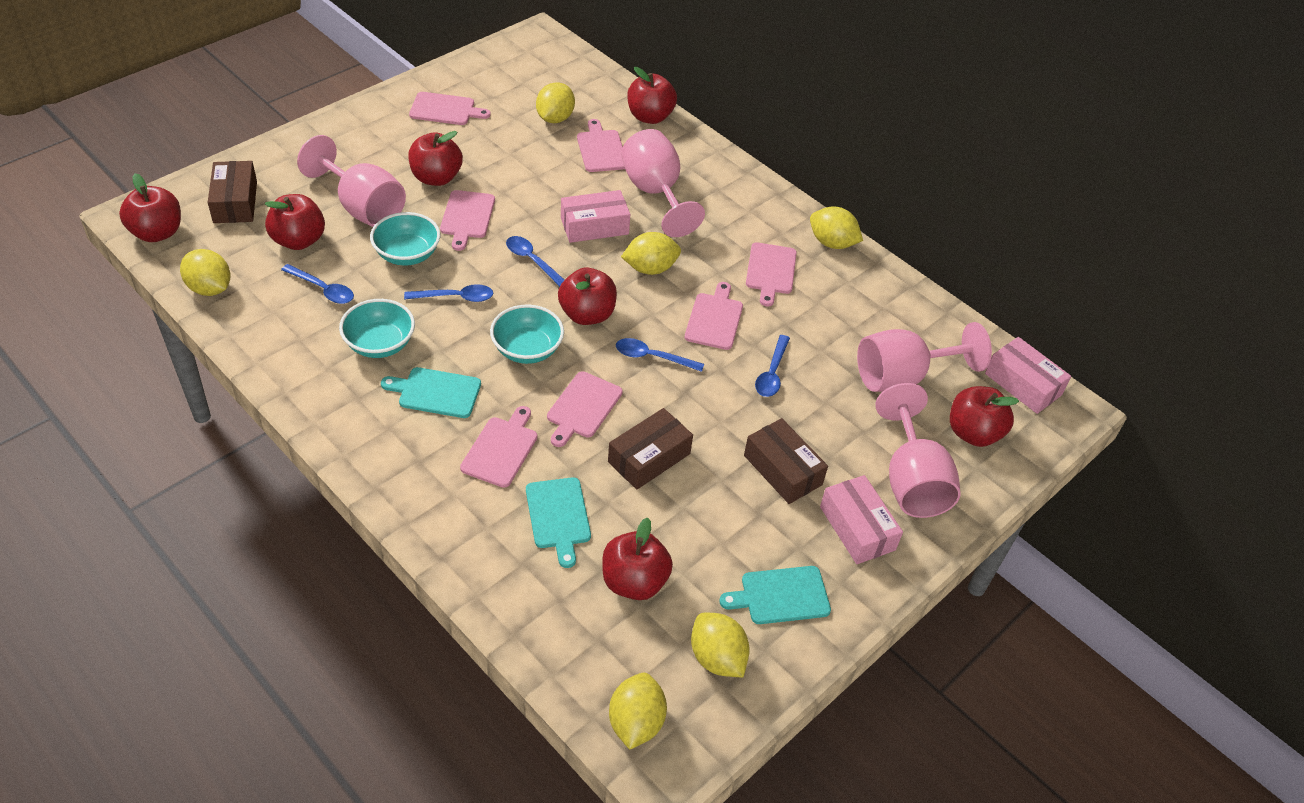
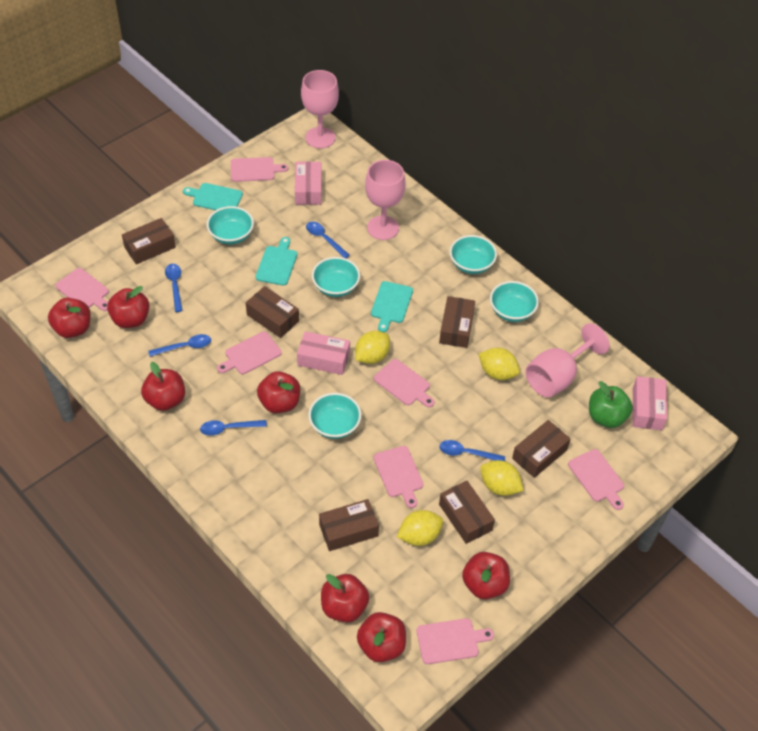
brown box: [208,161,257,223] [608,408,693,489] [744,418,828,504] = 3 -> [122,218,176,264] [246,286,299,338] [319,499,379,551] [439,296,475,348] [439,481,495,544] [512,420,571,478] = 6
green apple: none = 0 -> [589,381,633,428] = 1
pink goblet: [297,135,406,227] [621,129,705,237] [857,322,992,392] [875,383,961,518] = 4 -> [301,70,339,149] [365,160,405,240] [525,323,610,398] = 3
turquoise bowl: [339,299,415,358] [370,212,440,266] [490,305,564,364] = 3 -> [207,206,254,244] [308,393,362,439] [312,257,360,297] [450,235,497,274] [490,281,539,322] = 5
yellow lemon: [180,249,231,296] [536,82,575,123] [609,673,667,750] [621,232,681,275] [691,613,750,677] [810,206,863,249] = 6 -> [355,331,390,364] [397,510,443,546] [479,348,520,380] [480,460,524,496] = 4

